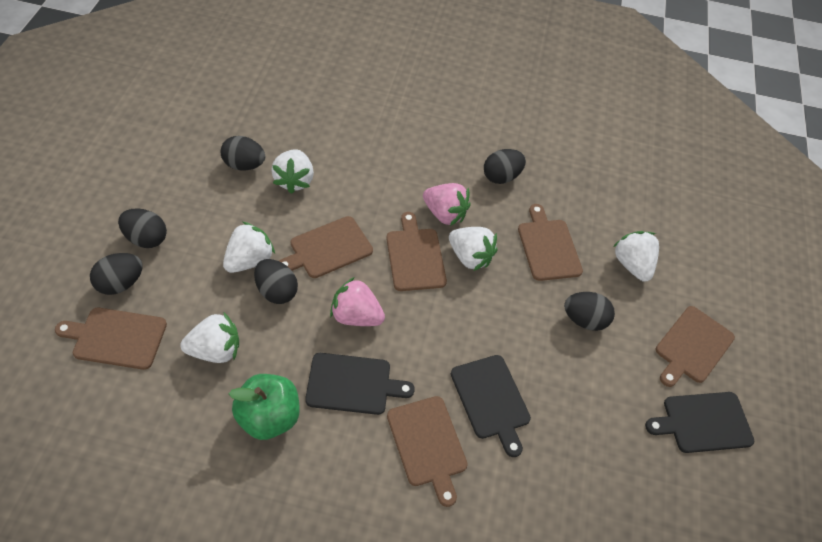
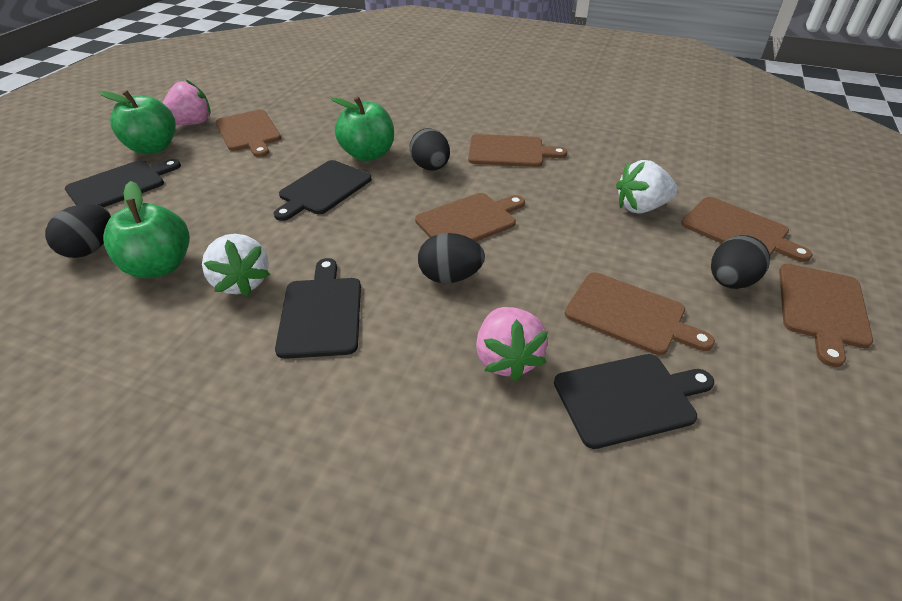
black cutting board: [305,353,415,415] [451,355,531,457] [645,392,755,453] = 3 -> [65,159,181,207] [274,160,372,221] [275,258,361,359] [554,354,714,449] = 4
black egg: [90,253,143,295] [118,208,167,248] [221,136,265,170] [254,259,298,304] [484,149,526,184] [564,292,615,331] = 6 -> [45,204,111,258] [410,128,450,171] [418,233,485,283] [711,235,770,289] = 4
green apple: [229,374,300,440] = 1 -> [99,90,176,154] [103,181,190,278] [331,96,394,161] = 3
white strawberry: [180,313,239,363] [223,222,275,273] [271,150,314,194] [449,227,497,271] [613,231,659,282] = 5 -> [202,234,270,297] [616,160,678,214] = 2

